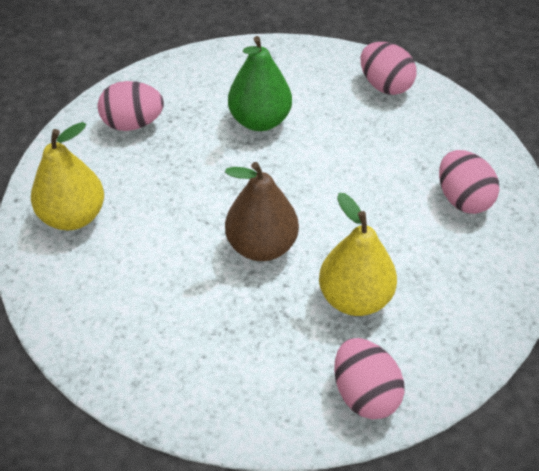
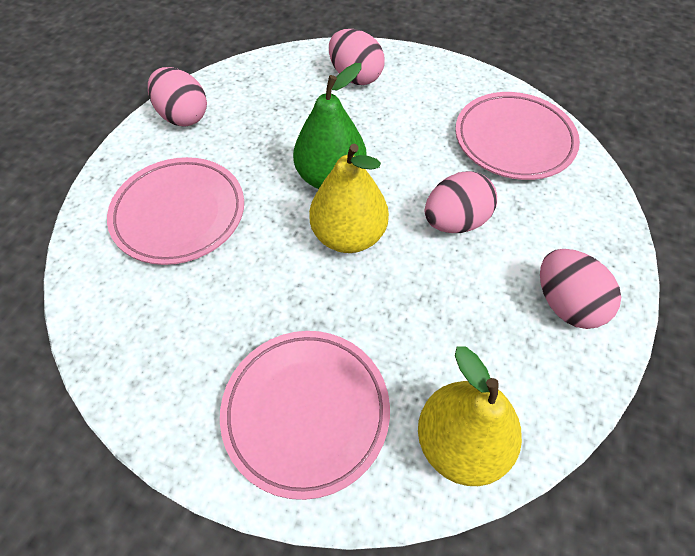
brown pear: [225,162,299,261] = 1 -> none = 0
pink plate: none = 0 -> [107,157,244,265] [220,331,390,500] [455,92,580,180] = 3

